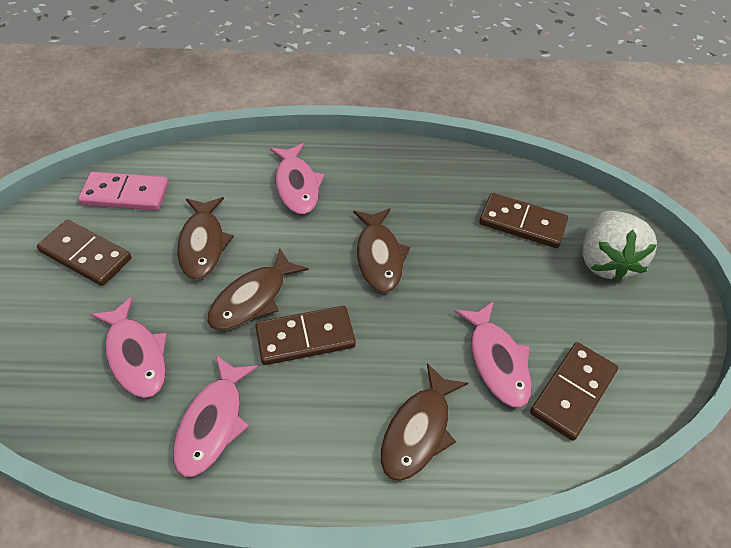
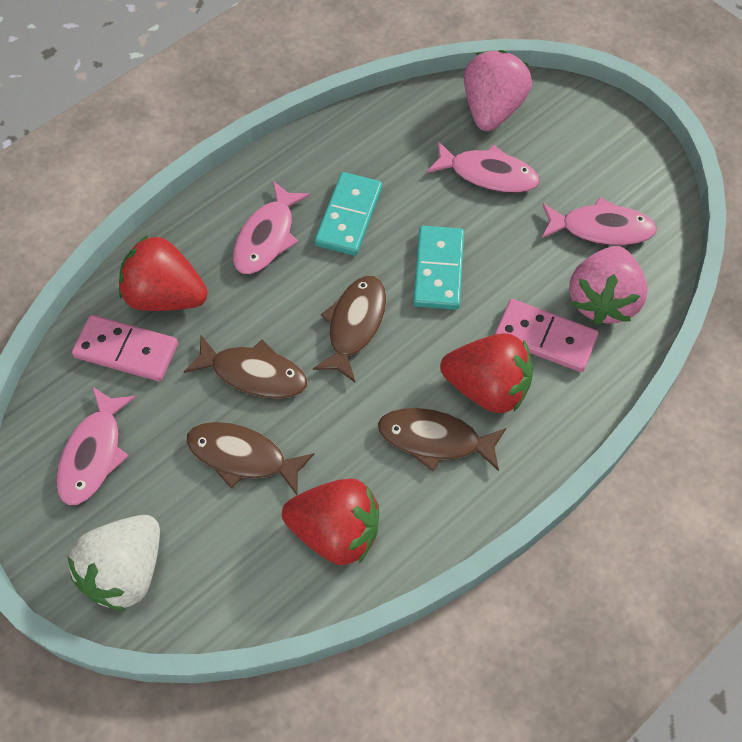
brown domino: [37,220,131,286] [255,306,356,365] [479,193,568,248] [530,342,618,441] = 4 -> none = 0
pink domino: [78,172,169,211] = 1 -> [72,315,178,381] [494,299,599,372] = 2
pink strawberry: none = 0 -> [464,50,532,131] [569,246,648,325] = 2
red strawberry: none = 0 -> [119,235,208,311] [282,479,379,565] [440,333,533,413] = 3
turquoise domino: none = 0 -> [315,172,382,256] [413,226,464,310] = 2

